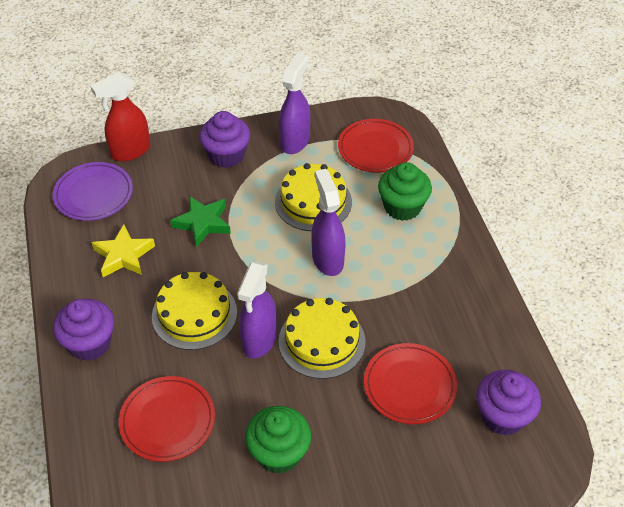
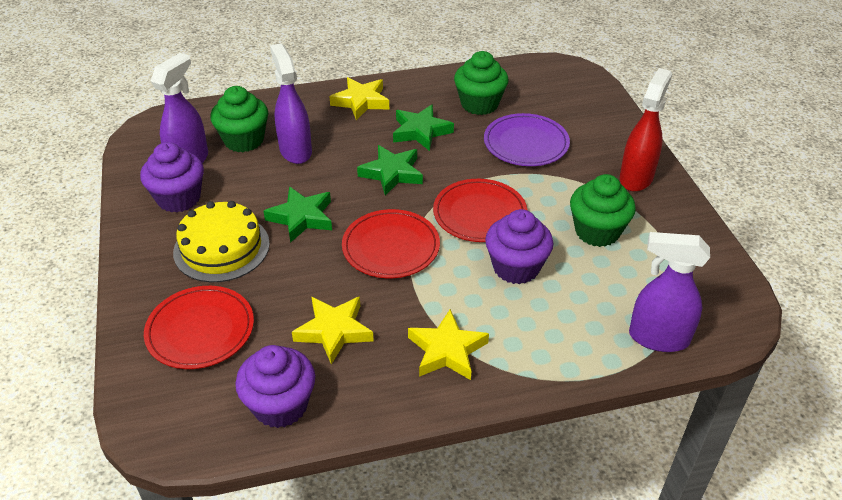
green cupcake: [245,406,311,474] [378,162,432,221] = 2 -> [210,86,268,152] [454,51,508,115] [570,174,636,247] = 3
green star: [170,196,231,247] = 1 -> [263,186,332,243] [357,145,423,196] [393,105,454,151] = 3
yellow cake: [152,272,237,350] [275,163,352,231] [278,298,366,379] = 3 -> [173,201,270,282] = 1
yellow star: [91,224,155,277] = 1 -> [292,296,374,365] [329,77,389,120] [408,309,489,380] = 3

